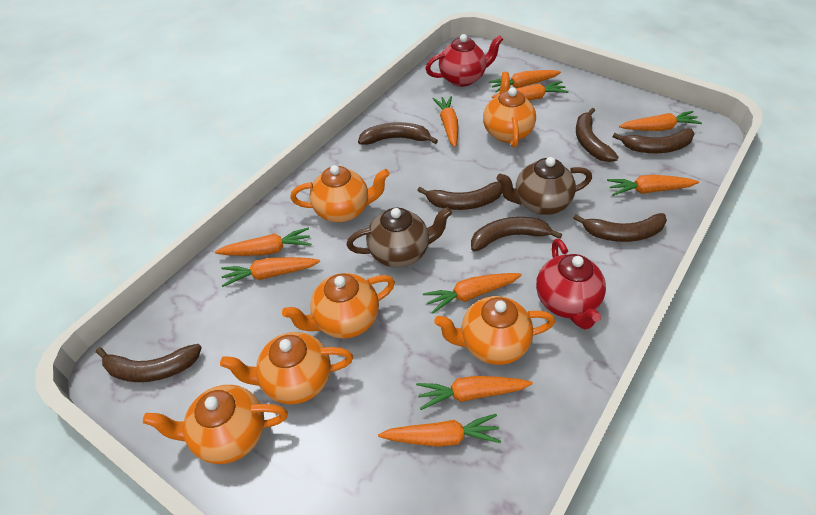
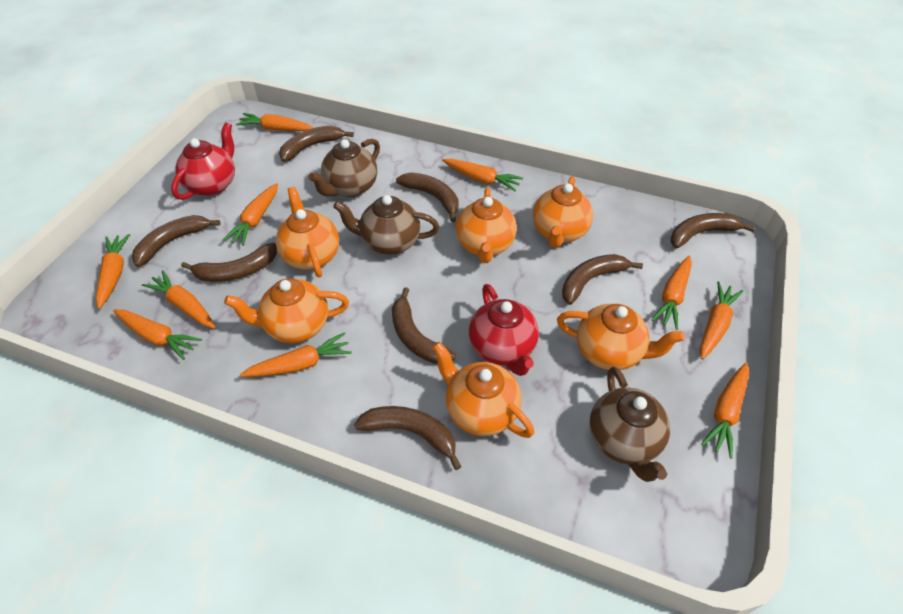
brown banana: [96,344,202,382] [358,122,438,145] [417,181,502,210] [471,217,562,252] [573,213,667,242] [576,108,619,162] [612,128,695,153] = 7 -> [132,215,221,267] [181,243,277,282] [279,126,354,162] [354,406,462,470] [392,288,456,364] [396,172,458,222] [562,254,643,305] [670,213,755,248] = 8
brown teapot: [346,207,452,268] [497,157,592,215] = 2 -> [308,139,380,197] [333,195,439,255] [589,367,670,482] = 3

